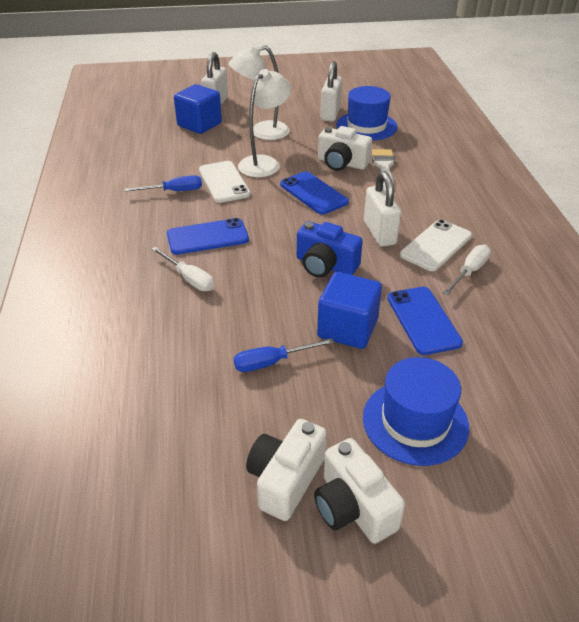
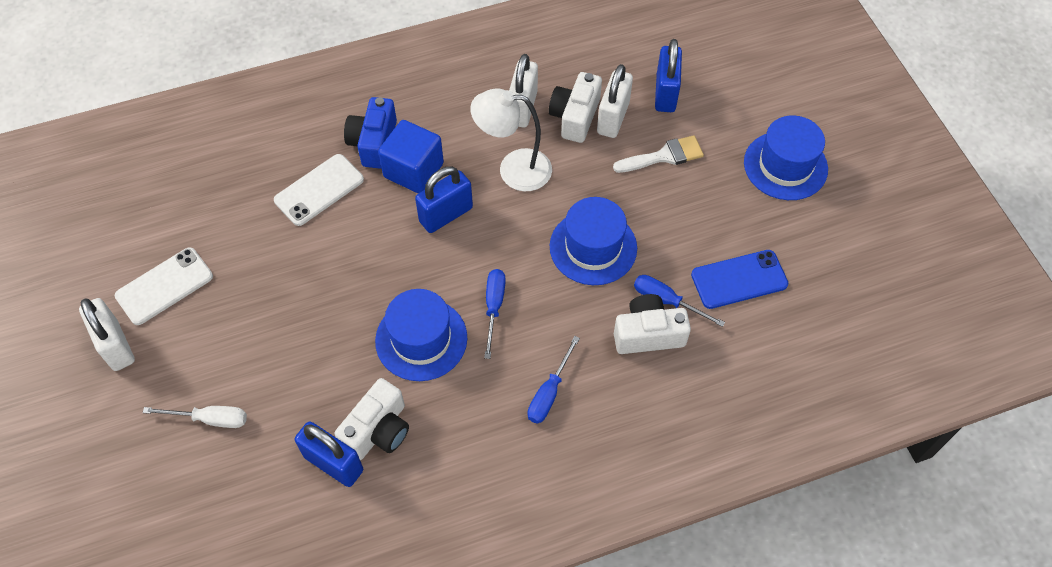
blue cube: [174,84,222,134] [317,272,382,349] = 2 -> [378,120,444,193] = 1
blue hat: [336,86,398,141] [363,357,469,466] = 2 -> [375,289,467,381] [550,197,637,285] [744,115,828,200] = 3
blue padlock: none = 0 -> [295,421,363,487] [415,166,473,233] [655,39,682,112] = 3
blue phone: [167,218,249,255] [280,171,349,214] [387,287,463,355] = 3 -> [691,250,788,309] = 1
blue screwdriver: [125,175,202,192] [234,338,334,372] = 2 -> [484,269,506,359] [528,336,580,424] [634,275,725,327] = 3
white lamp: [229,45,290,140] [238,69,291,177] = 2 -> [470,88,552,192] = 1
white screwdriver: [151,247,214,291] [443,245,491,295] = 2 -> [143,406,247,428] = 1

